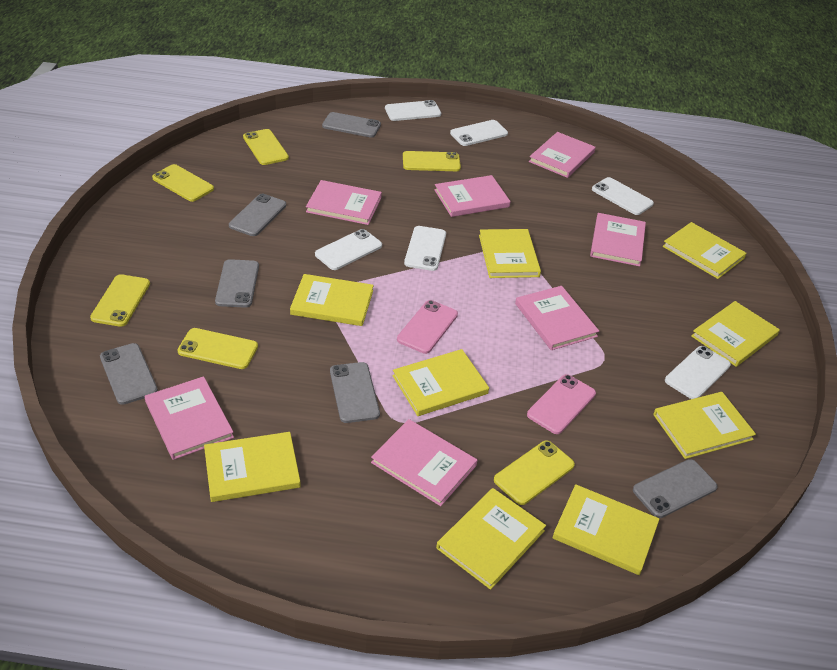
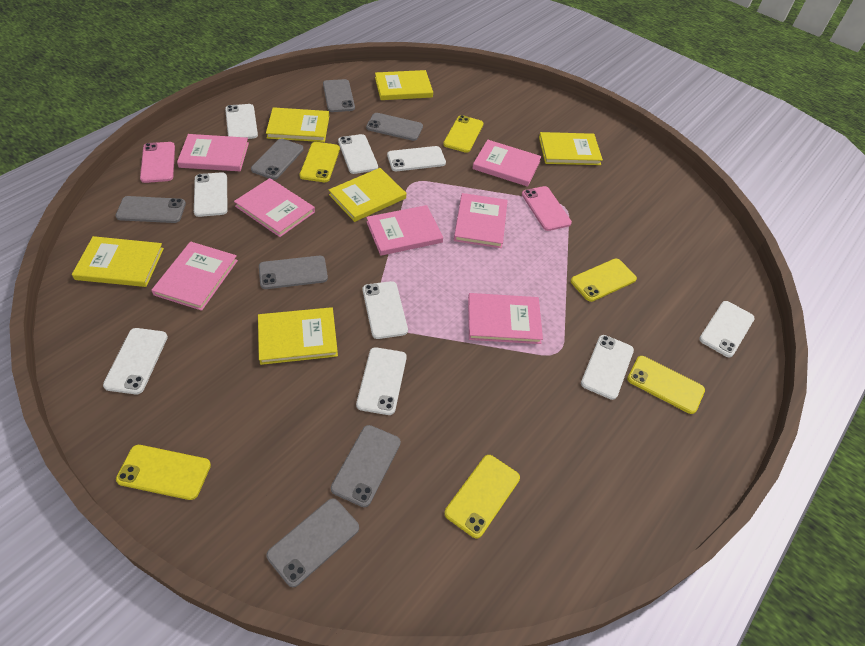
grey phone: [100,343,158,405] [215,259,259,308] [229,194,286,236] [322,112,381,138] [330,362,380,423] [633,459,718,518] = 6 -> [116,196,186,223] [251,139,304,180] [259,256,328,289] [266,499,359,587] [323,79,355,112] [331,425,401,507] [366,113,423,141] = 7
white phone: [315,229,382,270] [385,100,441,121] [404,226,446,271] [450,120,508,146] [592,177,654,215] [665,346,731,399] = 6 -> [103,328,168,394] [194,172,228,217] [225,104,258,139] [338,134,378,174] [356,347,407,415] [363,281,408,339] [387,146,446,171] [581,335,634,400] [699,301,755,357] = 9
yellow book: [204,432,301,502] [290,274,374,326] [392,349,489,416] [436,488,546,590] [479,229,541,278] [552,484,660,575] [653,392,756,459] [662,222,746,279] [691,301,780,367] = 9 -> [72,236,164,287] [258,307,338,365] [266,107,329,142] [329,168,406,222] [375,70,433,100] [539,132,603,165] = 6

